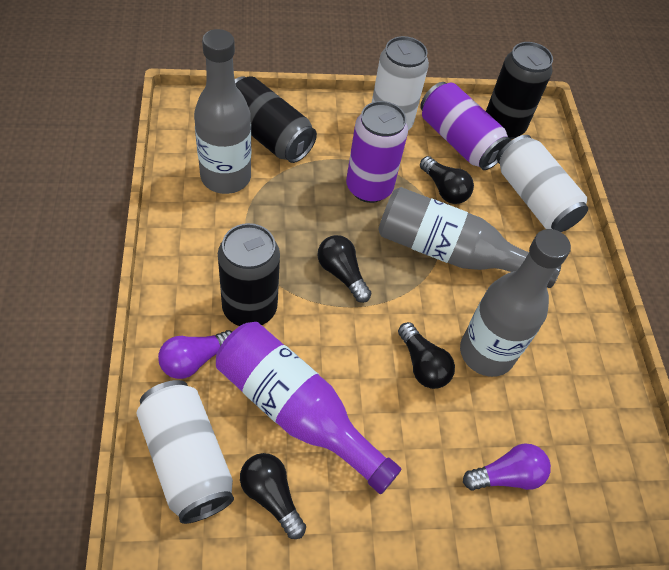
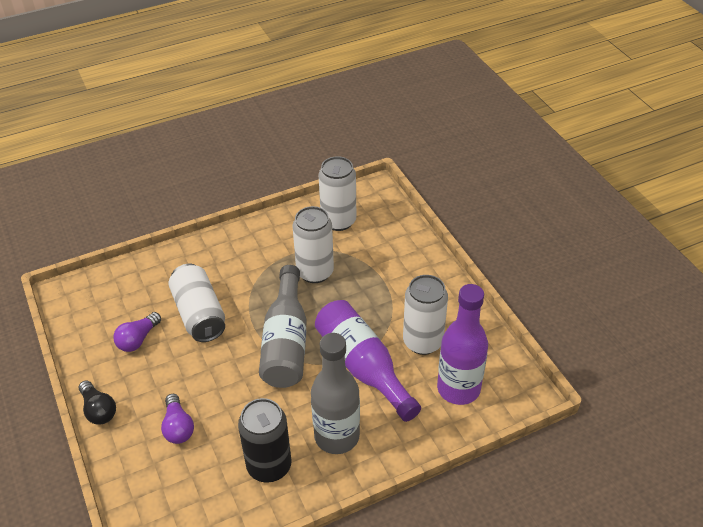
black can: [218,223,280,326] [235,76,317,163] [486,42,553,139] = 3 -> [238,398,292,483] = 1
black light bulb: [240,453,306,539] [318,235,372,303] [398,322,455,389] [420,156,474,204] = 4 -> [79,380,116,425] = 1
grey bottle: [194,29,251,194] [378,187,561,288] [460,229,571,377] = 3 -> [259,265,307,388] [311,333,360,454] = 2
purple bottle: [216,322,401,494] = 1 -> [315,300,421,422] [437,284,488,405] = 2
purple can: [346,101,408,203] [420,82,511,170] = 2 -> none = 0
white can: [136,380,234,524] [372,36,429,130] [497,135,588,232] = 3 -> [168,264,225,342] [293,206,334,283] [319,156,356,231] [403,275,448,355] = 4

